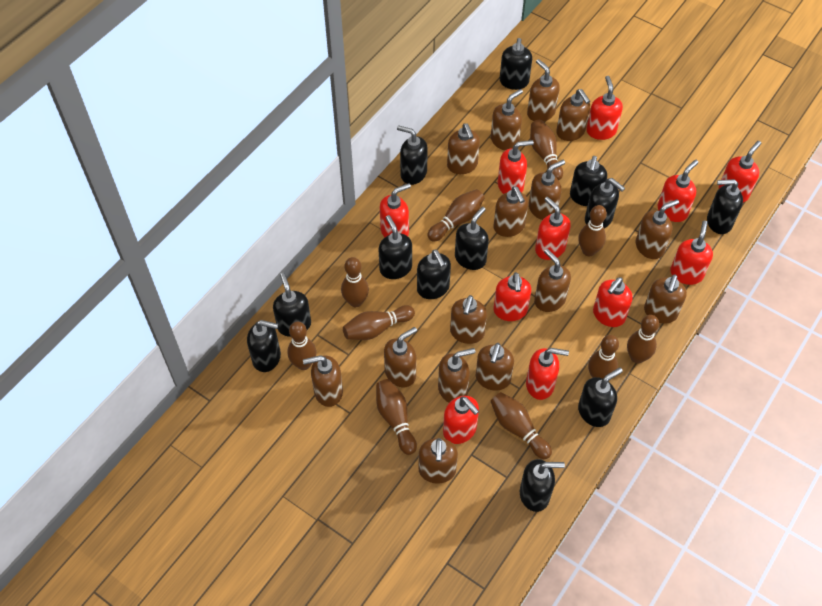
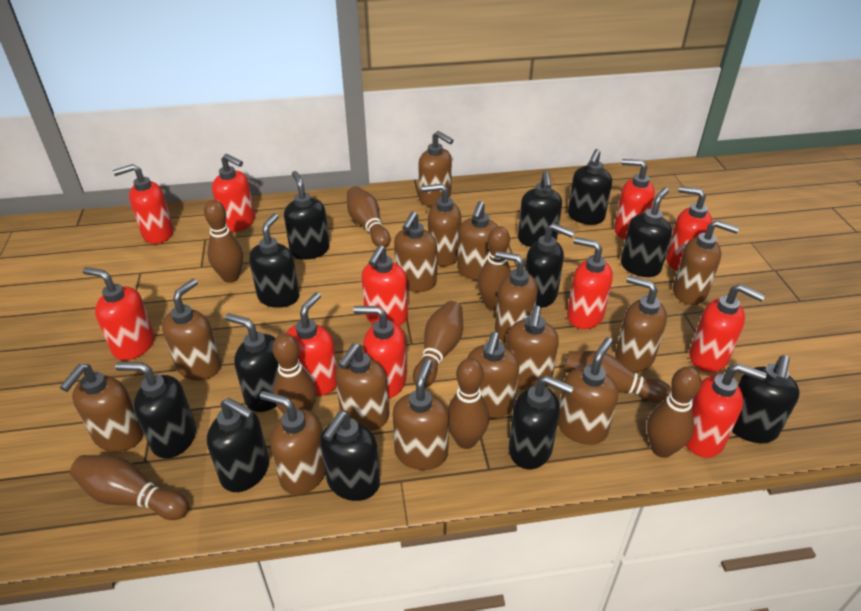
brown bowling pin: [287,322,316,370] [341,257,369,307] [343,305,415,340] [376,379,417,455] [427,189,485,242] [490,392,552,459] [530,120,563,180] [578,205,607,256] [588,335,619,378] [627,315,659,364] = 10 -> [70,455,189,520] [204,200,243,283] [272,334,316,414] [347,186,391,247] [413,301,463,388] [447,358,489,449] [477,226,511,311] [563,351,672,404] [647,367,701,458] = 9

